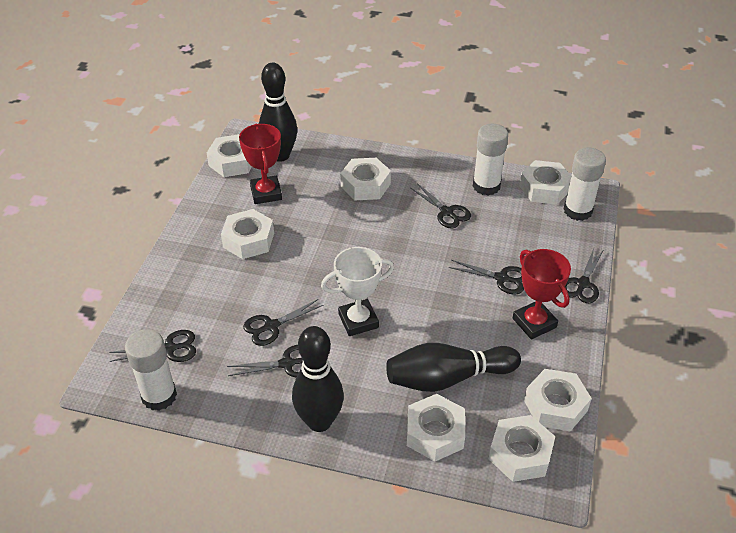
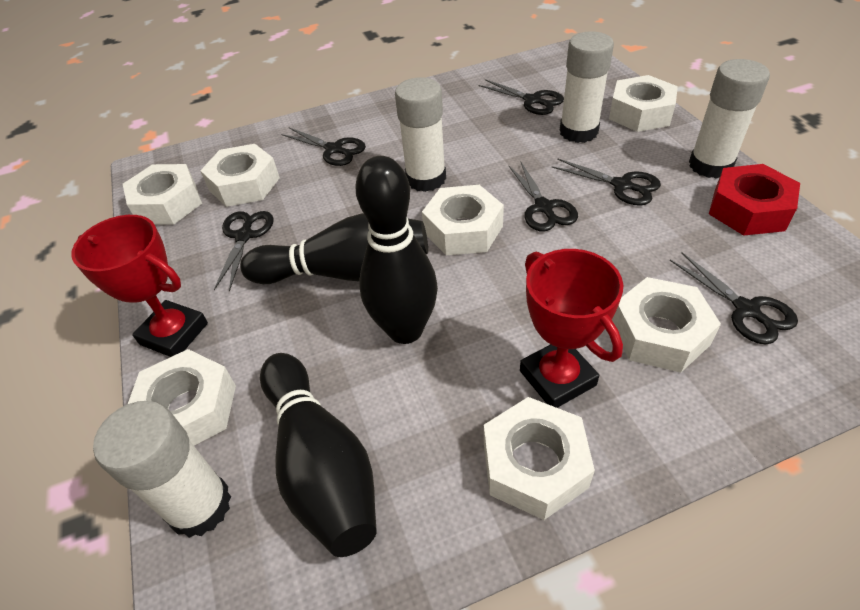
red nut: none = 0 -> [709,164,800,236] = 1
white glue stick: [125,329,177,411] [473,124,508,195] [564,148,606,221] = 3 -> [93,401,231,538] [395,77,446,192] [559,31,614,143] [689,59,770,179] = 4
white trophy: [321,247,394,336] = 1 -> none = 0

